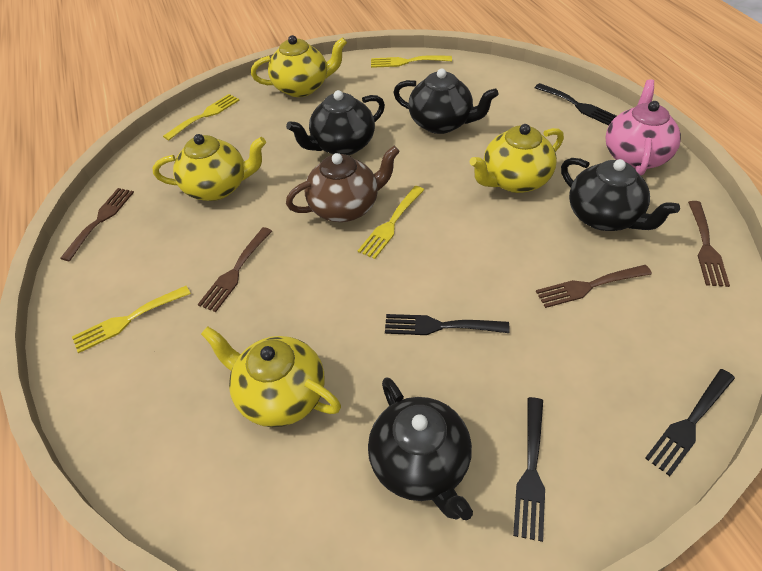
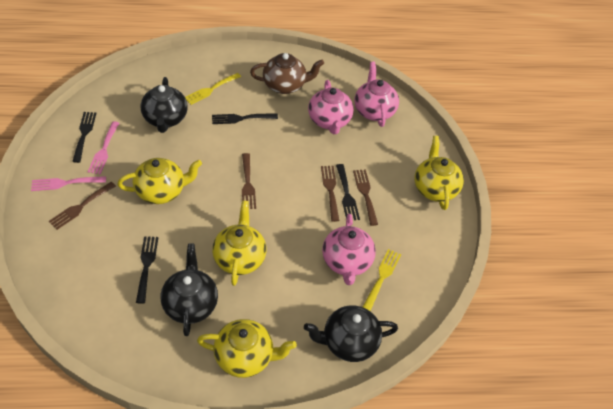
black teapot: [286,90,385,155] [368,377,473,520] [393,68,498,134] [561,158,680,231] = 4 -> [140,77,188,133] [161,244,218,336] [304,305,398,362] = 3
pink fork: none = 0 -> [31,176,106,191] [88,121,119,175] = 2
pink teapot: [605,79,681,175] = 1 -> [308,80,354,134] [322,214,376,285] [354,62,399,127] = 3
yellow fork: [72,286,191,353] [163,94,240,140] [358,186,424,259] [371,55,452,68] = 4 -> [185,73,241,105] [363,249,401,311] = 2

